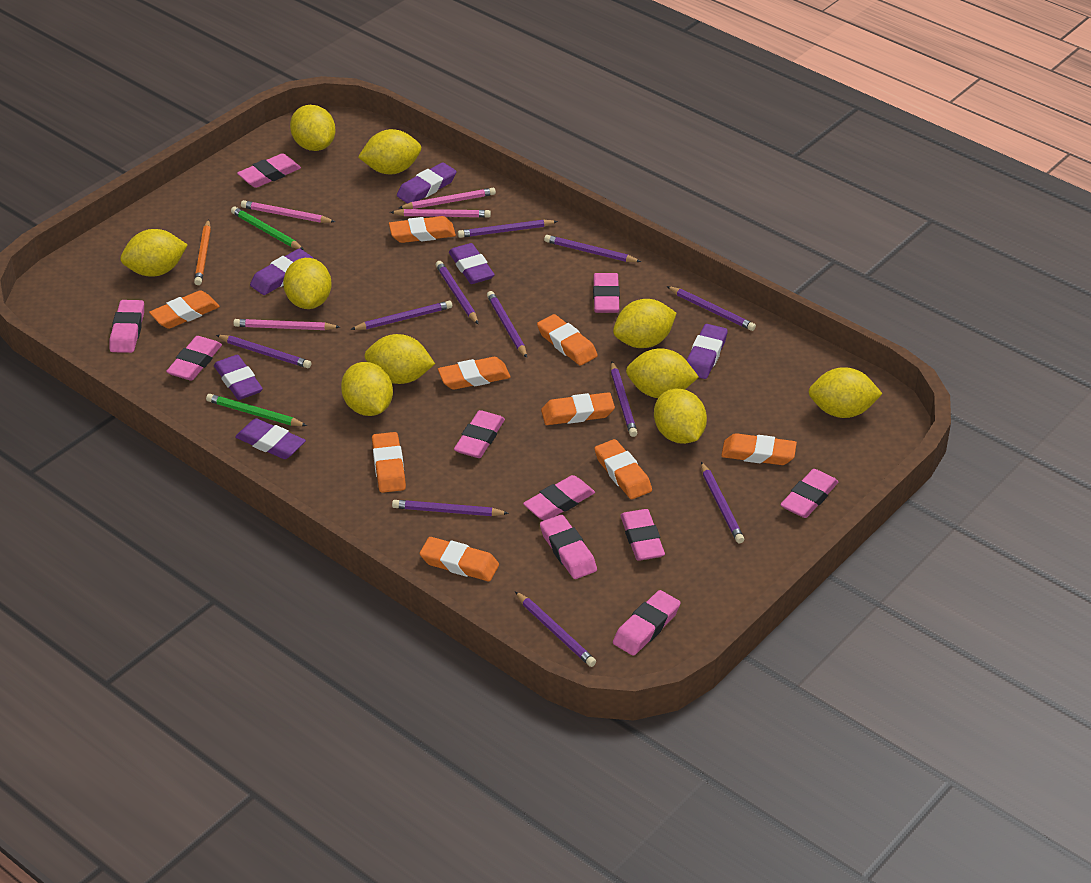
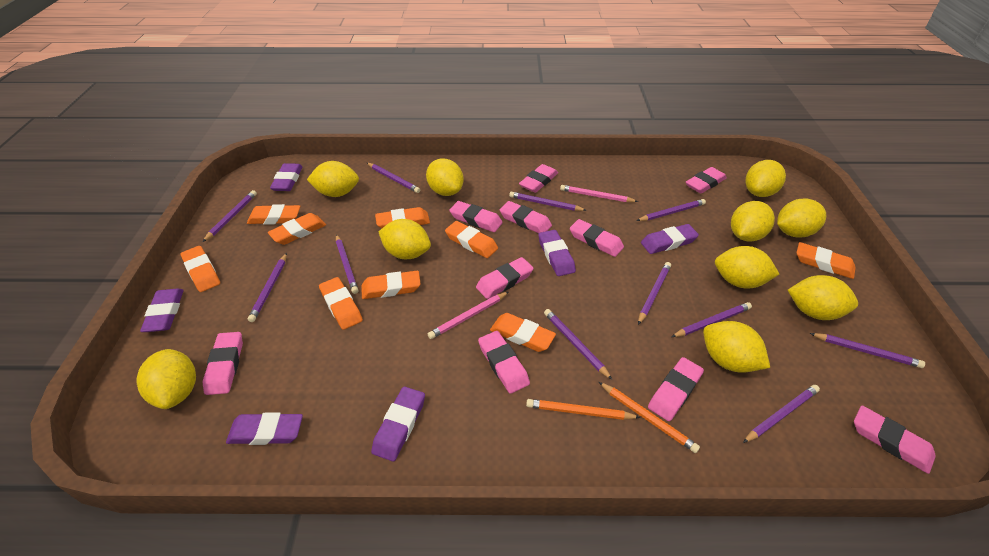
green pencil: [206,394,307,426] [231,207,304,250] = 2 -> none = 0
orange pencil: [194,219,211,285] = 1 -> [526,399,641,420] [599,382,700,453] = 2
pink pencil: [233,319,340,330] [241,200,335,223] [390,209,491,218] [399,188,496,209] = 4 -> [428,292,509,339] [560,185,638,202] = 2

